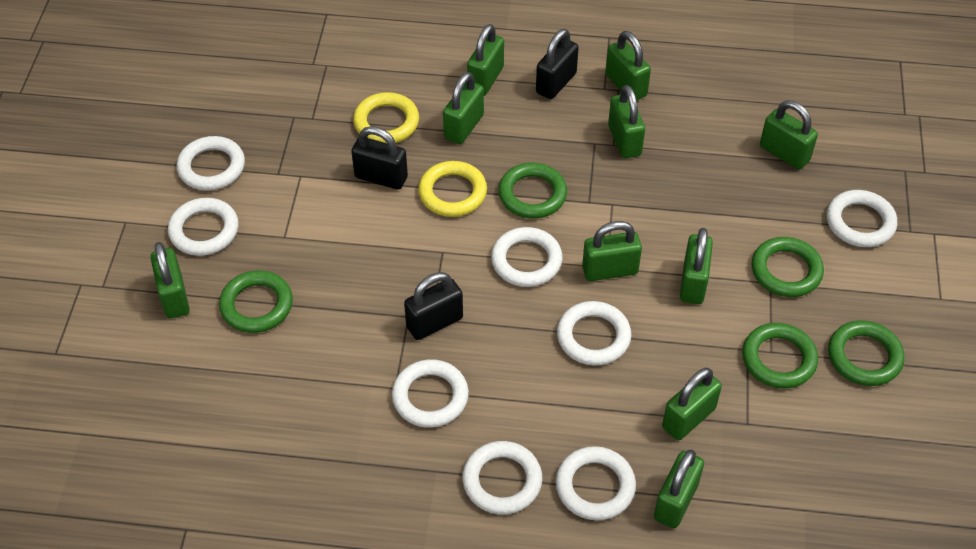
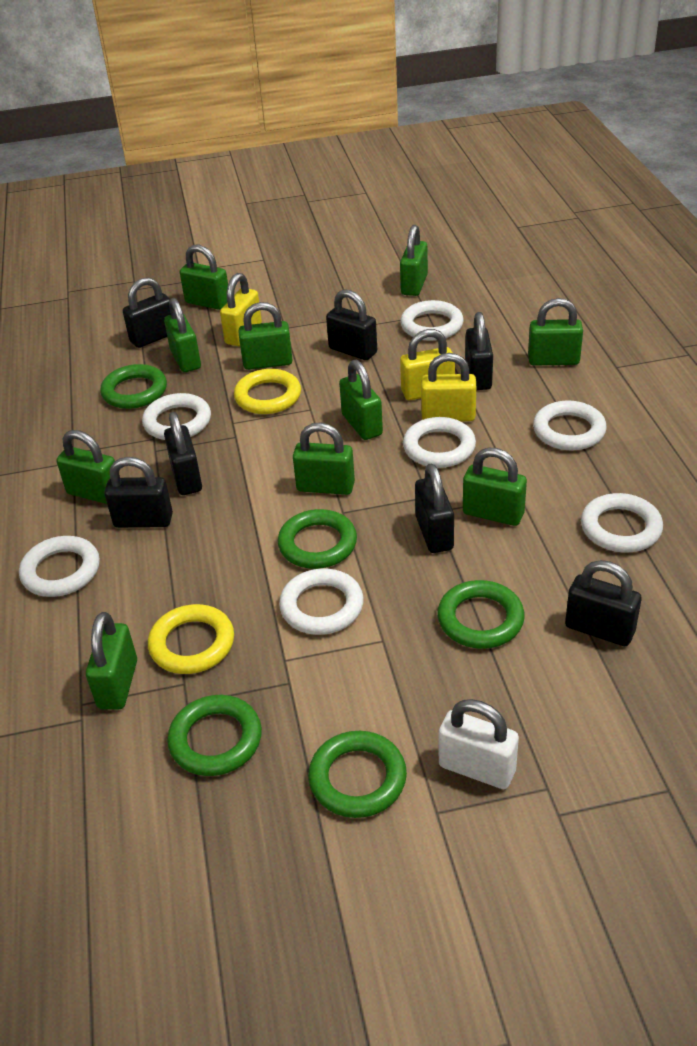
black padlock: [351,126,408,190] [404,272,463,340] [536,29,579,99] = 3 -> [104,457,173,528] [123,277,171,348] [164,412,202,495] [326,289,377,360] [415,464,454,553] [465,312,493,390] [565,560,641,646] = 7
white padlock: none = 0 -> [439,699,519,789] = 1
white ring: [168,198,239,256] [177,136,245,191] [392,359,469,428] [462,441,542,514] [491,227,563,287] [556,446,636,520] [557,301,631,365] [827,190,897,247] = 8 -> [19,536,100,597] [142,393,211,440] [279,569,364,635] [400,300,464,341] [403,417,476,468] [533,401,607,450] [581,493,663,553] = 7
yellow padlock: none = 0 -> [220,273,262,346] [400,329,455,400] [421,353,476,421] = 3

